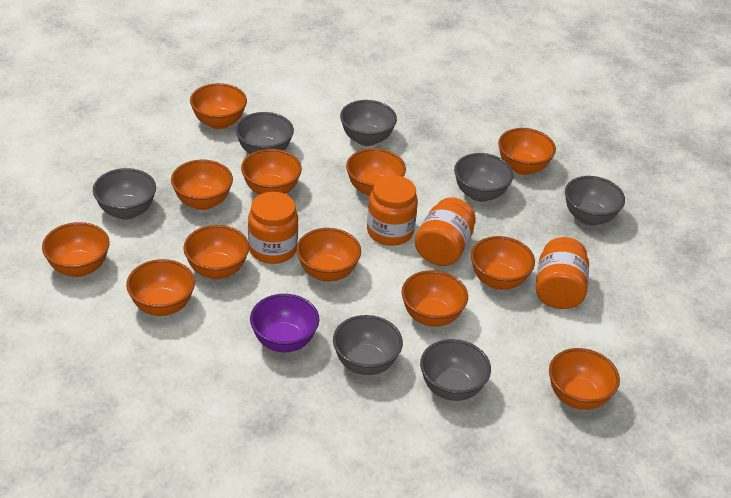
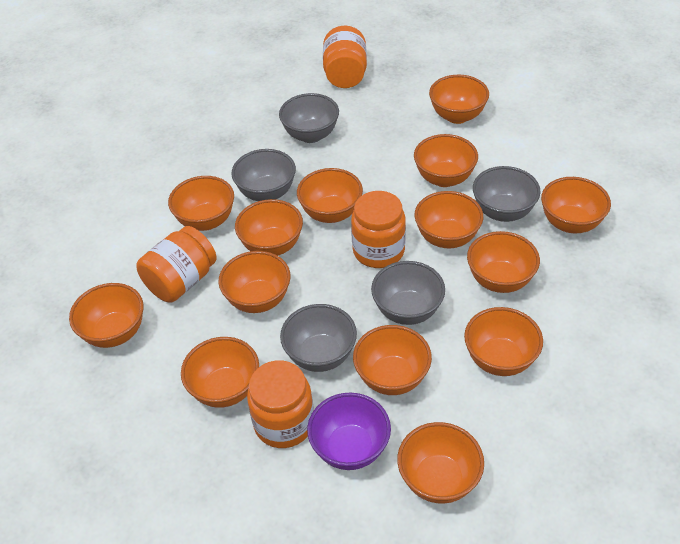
grey bowl: [93,168,156,220] [235,112,294,154] [333,315,403,375] [340,100,397,146] [420,339,491,401] [454,153,514,202] [565,176,625,226] = 7 -> [231,149,296,201] [279,93,339,143] [280,304,357,372] [371,261,445,325] [473,166,541,222] = 5
orange bowl: [42,222,110,277] [126,259,195,316] [171,160,233,210] [183,225,249,279] [190,83,247,129] [241,149,302,195] [296,228,361,282] [346,148,406,196] [401,270,468,327] [471,236,535,290] [498,128,556,175] [549,348,620,410] = 12 -> [69,283,143,348] [168,176,234,231] [181,337,259,408] [219,251,291,313] [235,199,303,256] [297,168,363,223] [353,325,432,395] [397,422,484,504] [414,134,478,187] [414,191,483,248] [429,75,489,124] [464,307,543,376] [467,231,540,293] [541,177,611,233] = 14

